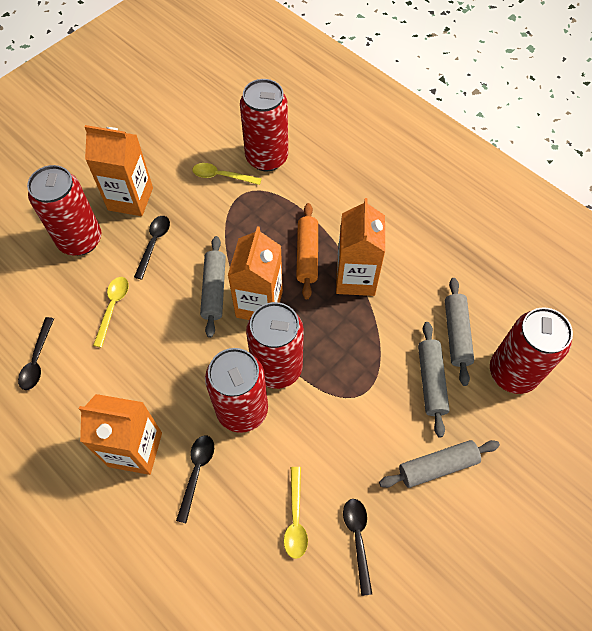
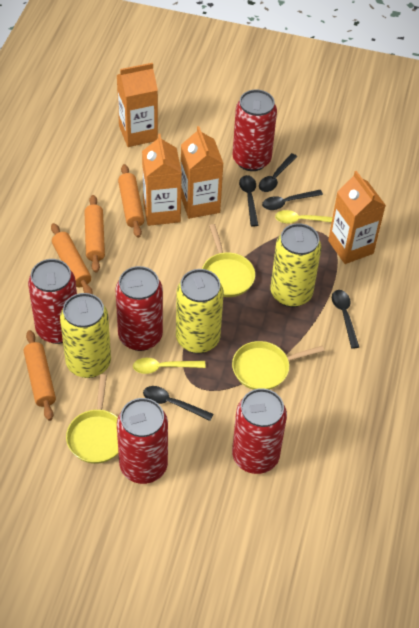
black spoon: [18,317,54,390] [134,216,170,279] [176,436,214,523] [343,499,372,596] = 4 -> [143,386,213,421] [239,175,258,226] [259,153,297,192] [262,190,323,210] [332,290,359,349] = 5
grey rolling pin: [200,236,226,338] [379,440,500,488] [418,322,449,437] [445,278,474,386] = 4 -> none = 0
orange rolling pin: [296,203,318,299] = 1 -> [24,330,56,421] [51,223,93,294] [84,195,105,273] [118,164,144,238] = 4
yellow can: none = 0 -> [60,293,111,378] [176,269,224,353] [271,223,321,307] = 3
yellow pan: none = 0 -> [66,374,118,464] [202,224,255,297] [232,341,324,390] = 3
yellow spoon: [93,277,129,348] [192,163,262,185] [284,467,308,559] = 3 -> [133,358,206,374] [275,210,333,224] = 2

